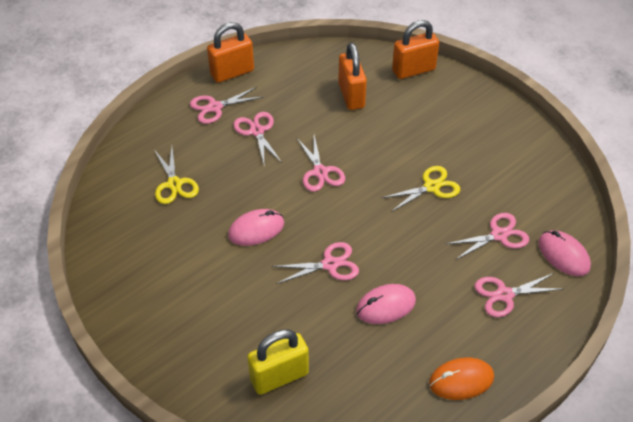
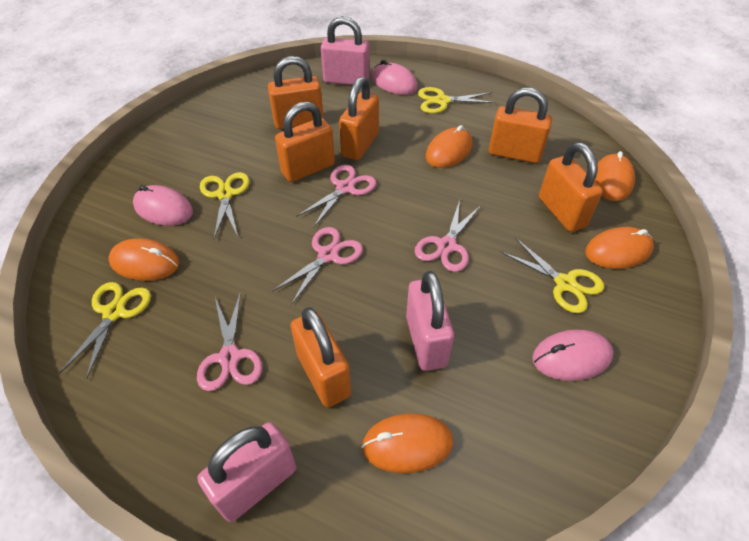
orange mouse: [429,358,494,400] = 1 -> [108,238,179,281] [362,414,453,473] [426,125,473,168] [585,227,654,269] [595,151,635,201] = 5
orange padlock: [207,22,254,83] [338,43,367,110] [392,20,439,79] = 3 -> [268,56,324,129] [275,101,335,182] [290,307,351,407] [339,77,379,160] [489,88,552,163] [539,142,603,232] = 6
pink padlock: none = 0 -> [198,422,296,522] [321,16,370,85] [406,271,454,371] = 3
pink scissors: [190,87,263,124] [233,112,282,168] [272,242,359,284] [296,135,345,192] [446,213,529,260] [475,273,563,317] = 6 -> [197,291,262,391] [272,227,363,305] [296,165,376,227] [415,200,481,272] = 4
yellow padlock: [247,329,309,395] = 1 -> none = 0
yellow scissors: [155,147,199,204] [381,166,460,212] = 2 -> [60,282,151,380] [200,172,250,238] [418,87,496,114] [501,238,604,313] = 4

